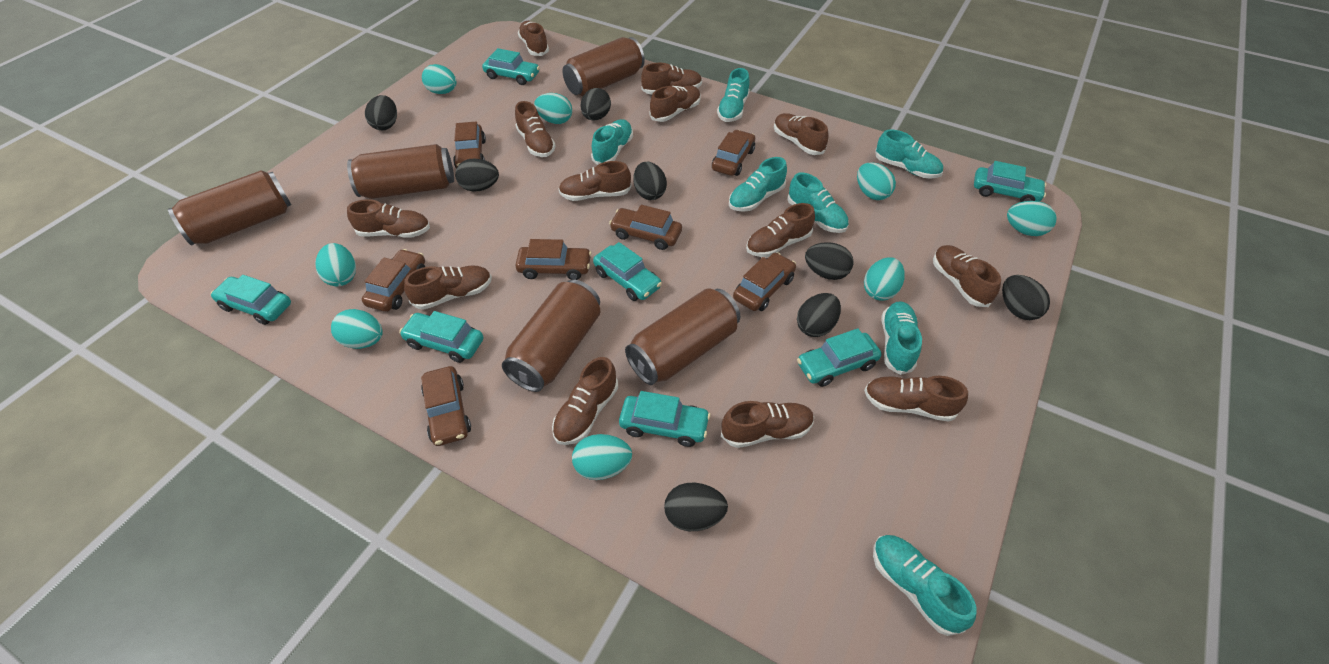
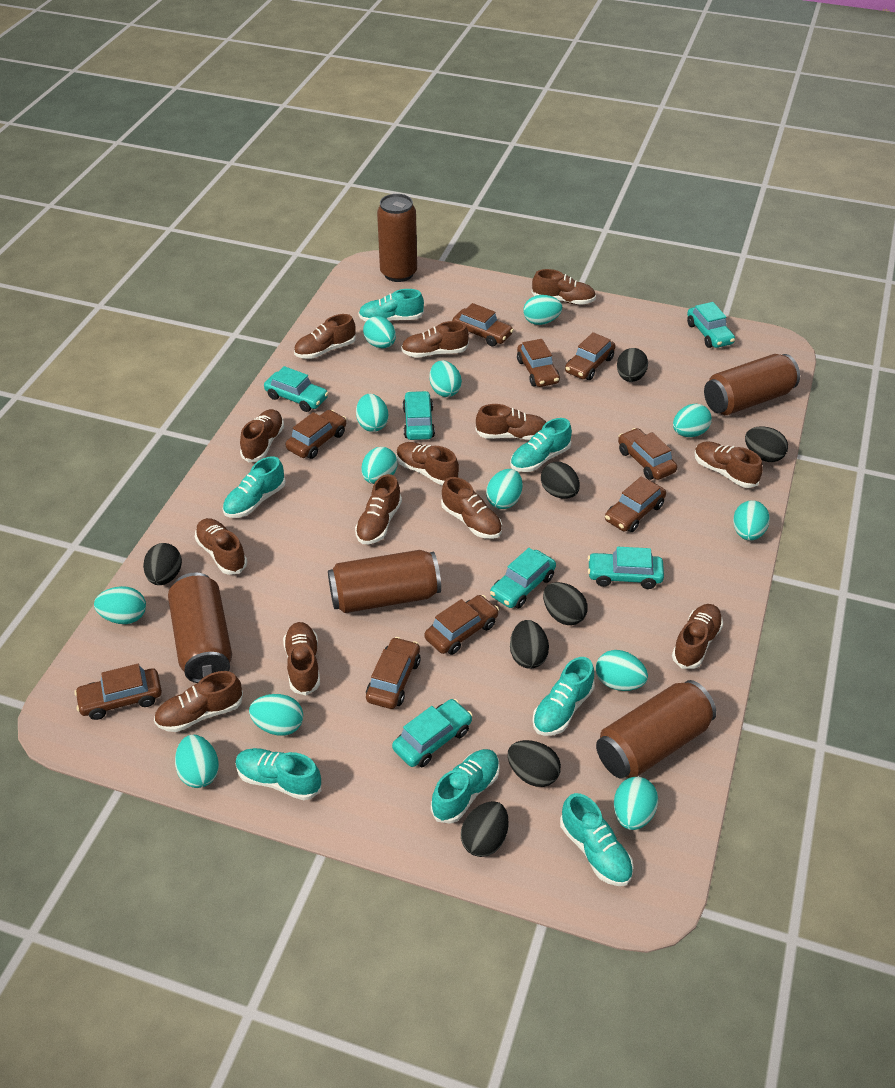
brown car: [362,249,425,312] [421,366,471,446] [453,122,486,168] [515,239,592,280] [609,205,682,250] [712,130,755,176] [733,252,796,311] = 7 -> [74,664,162,720] [286,410,347,459] [366,637,421,709] [425,595,499,655] [452,303,514,347] [517,339,560,387] [565,332,615,380] [605,476,666,532] [618,428,677,480] = 9
turquoise car: [211,275,291,325] [399,311,483,363] [482,48,540,85] [593,242,662,301] [619,391,711,447] [797,328,882,387] [974,161,1046,202] = 7 -> [264,366,329,412] [392,699,473,767] [402,391,435,440] [490,548,556,608] [588,547,664,589] [687,302,735,348] = 6
turquoise egg: [315,243,356,286] [331,309,383,349] [422,64,457,94] [534,93,572,124] [572,434,632,480] [857,162,896,200] [864,257,905,300] [1007,201,1056,236] = 8 -> [94,586,146,624] [175,735,219,788] [249,694,303,736] [356,394,388,432] [362,447,397,484] [363,316,396,348] [429,361,462,397] [486,469,522,509] [523,295,562,325] [596,650,648,691] [614,777,658,830] [673,404,712,437] [733,500,770,541] = 13

